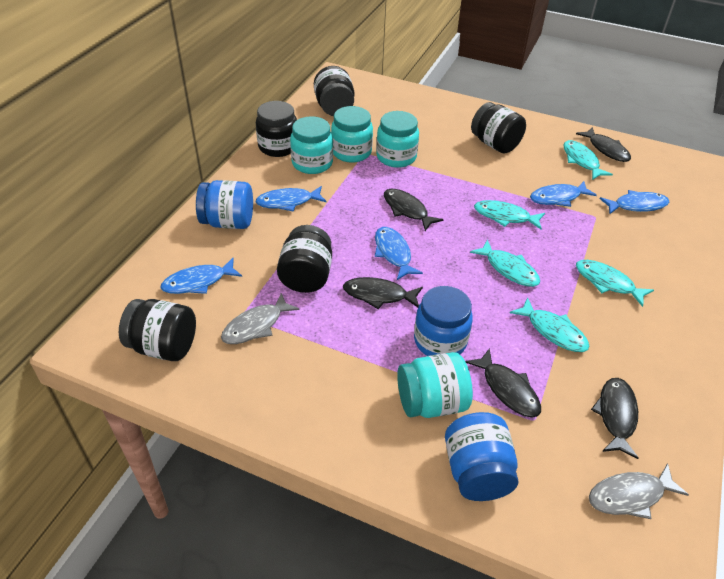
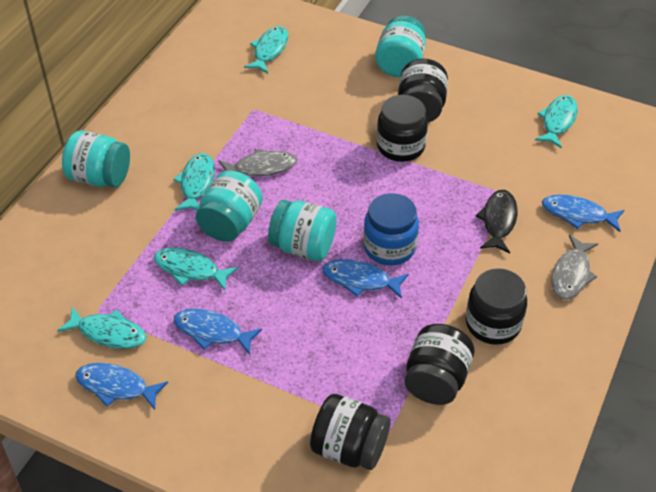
black fish: [343,277,423,309] [384,189,444,231] [466,348,541,418] [576,127,631,162] [591,378,639,459] = 5 -> [476,190,518,253] = 1
blue fish: [161,258,242,294] [255,186,326,211] [375,227,423,280] [530,181,597,207] [600,190,669,214] = 5 -> [75,363,168,410] [174,309,262,355] [322,259,409,299] [542,195,624,232] = 4
blue jar: [196,180,253,229] [414,286,473,356] [445,412,518,501] = 3 -> [363,193,419,266] = 1

